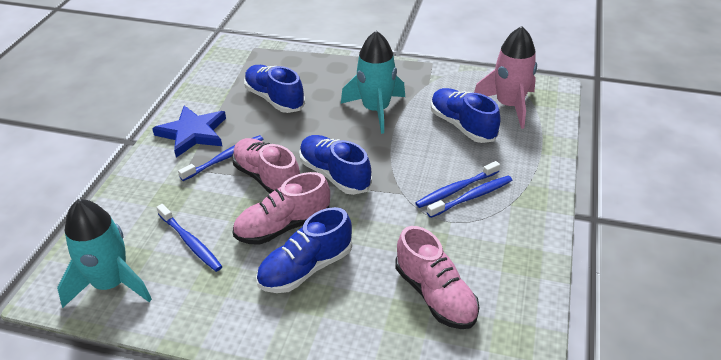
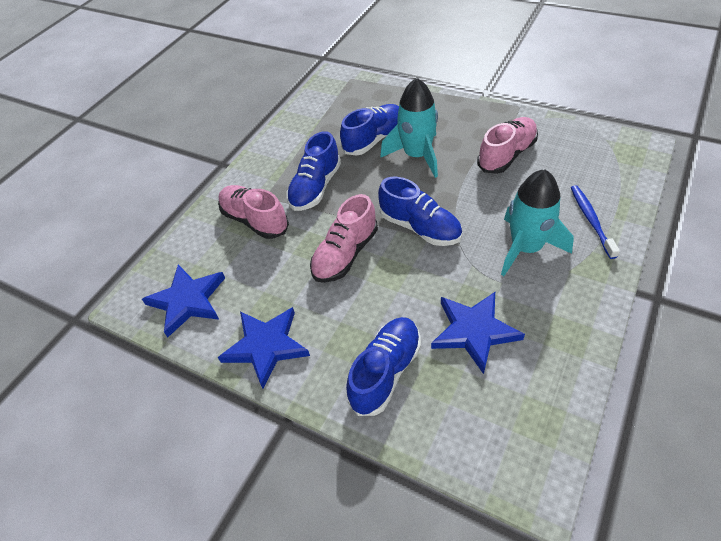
blue star: [152,106,226,158] = 1 -> [142,265,225,337] [218,307,310,389] [431,292,525,374] = 3
blue toothbrush: [156,204,222,272] [178,135,263,181] [415,161,500,208] [427,176,513,218] = 4 -> [571,185,620,259] = 1
pink rocket: [474,26,537,129] = 1 -> none = 0

